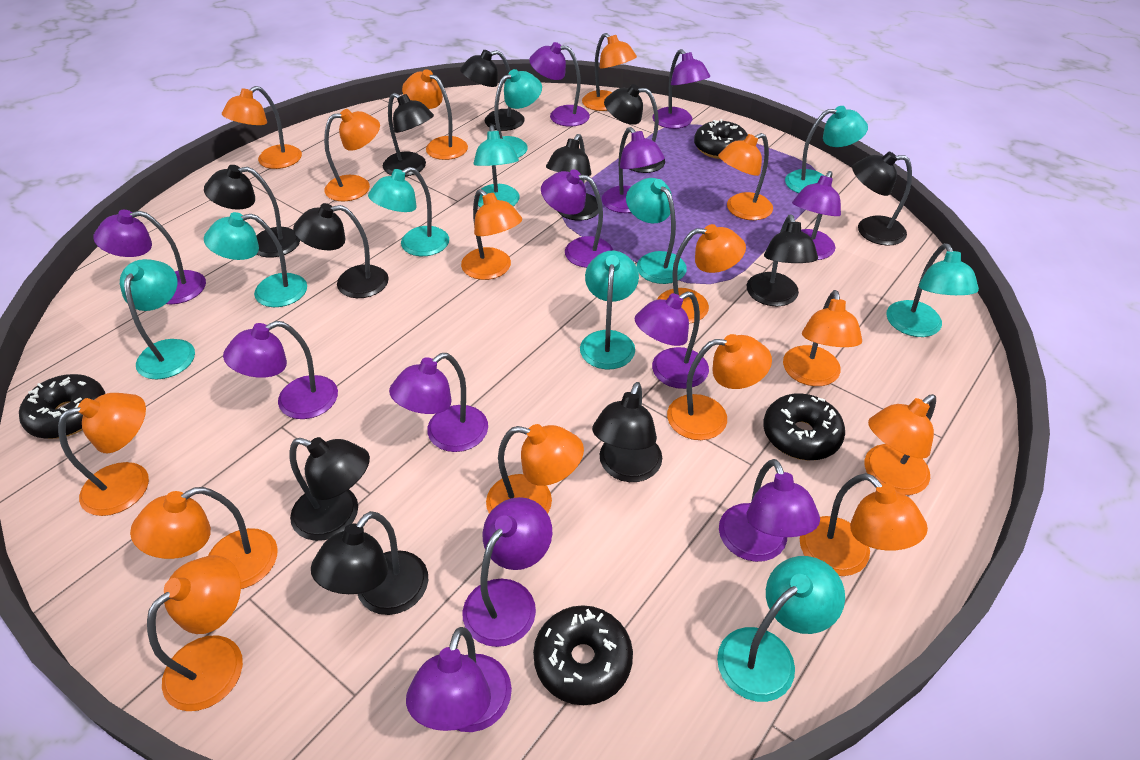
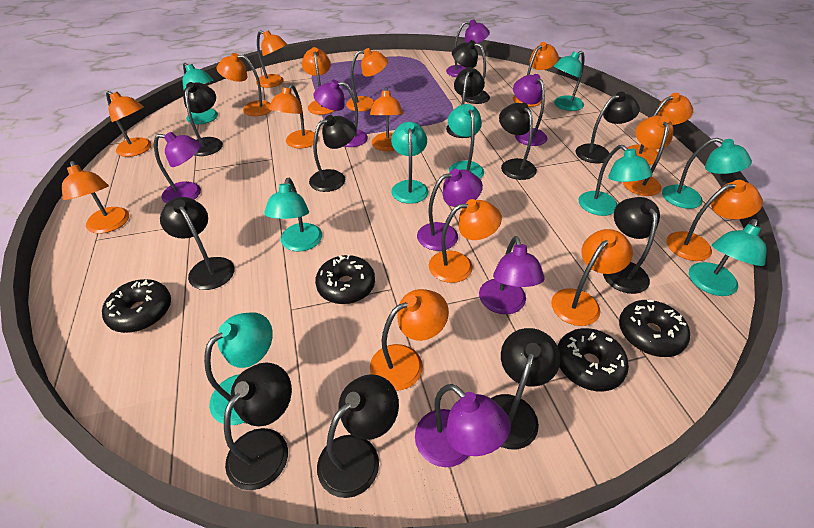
purple lamp: [94,210,206,304] [223,321,338,419] [389,353,488,452] [406,627,512,732] [463,497,552,647] [529,42,590,127] [541,169,613,268] [602,127,665,213] [635,291,709,389] [652,49,710,129] [719,459,820,562] [792,171,841,260] = 12 -> [154,132,202,204] [313,80,368,147] [415,384,511,467] [417,169,483,251] [446,19,490,77] [479,236,545,314] [513,74,547,146] = 7
turquoise lamp: [120,259,195,379] [204,212,307,307] [368,167,449,256] [473,125,519,207] [494,69,542,158] [580,251,639,369] [626,178,687,284] [717,556,845,702] [785,106,868,193] [886,243,979,337] = 10 -> [182,63,218,124] [204,312,273,425] [264,178,322,252] [391,122,428,204] [448,104,484,179] [553,51,584,111] [579,145,653,216] [662,138,752,209] [689,219,767,296] = 9

